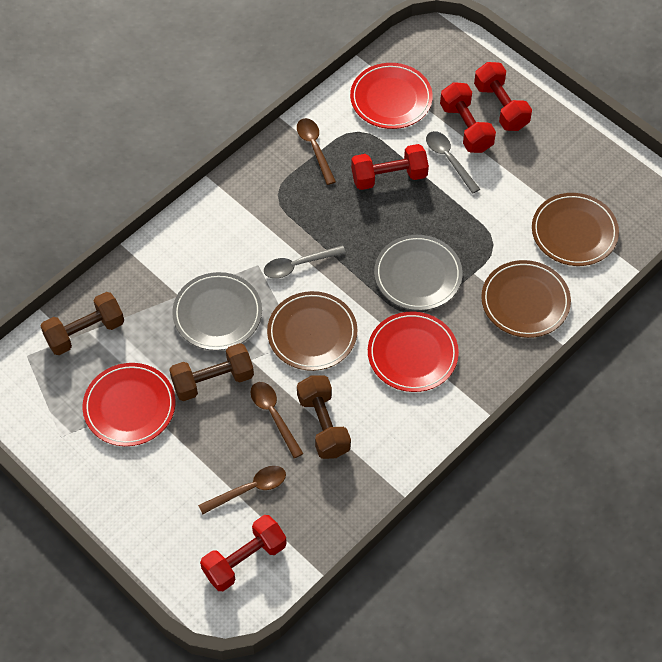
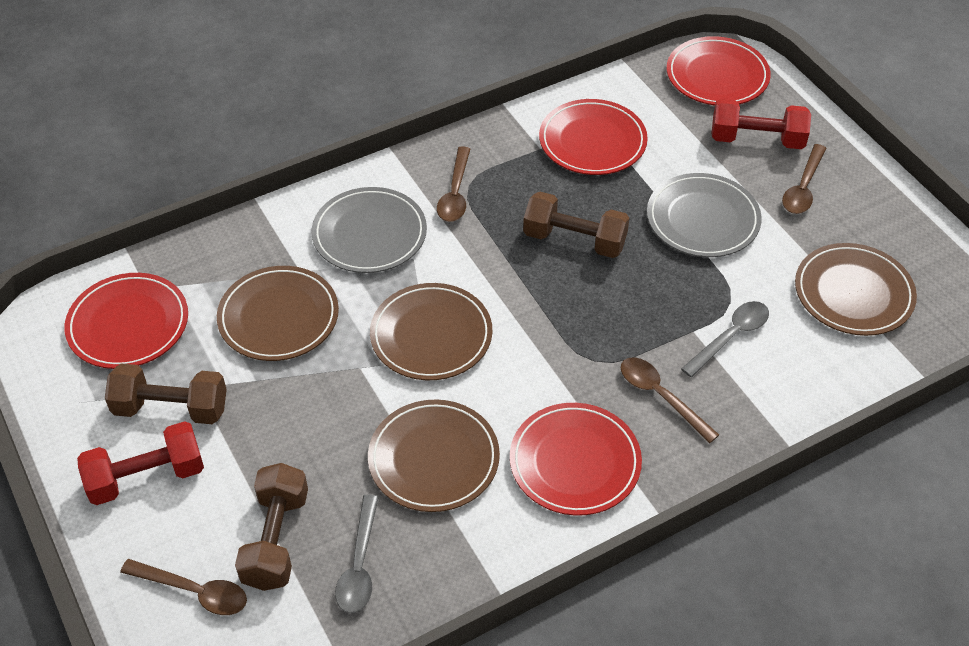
brown plate: [267,291,357,371] [481,260,571,338] [532,193,619,266] = 3 -> [217,266,339,361] [368,399,500,512] [370,283,492,380] [795,243,917,336] = 4
brown spoon: [198,466,286,514] [250,382,304,458] [297,118,336,185] = 3 -> [120,559,247,615] [437,146,470,222] [621,357,719,443] [782,144,826,214] = 4
red dumbbell: [200,515,287,591] [351,144,429,190] [440,82,496,153] [474,62,532,131] = 4 -> [77,421,204,505] [712,99,811,149] = 2
red plate: [82,363,175,446] [350,63,433,129] [368,312,459,392] = 3 -> [64,273,188,369] [510,403,642,516] [539,99,648,175] [667,36,771,105] = 4

